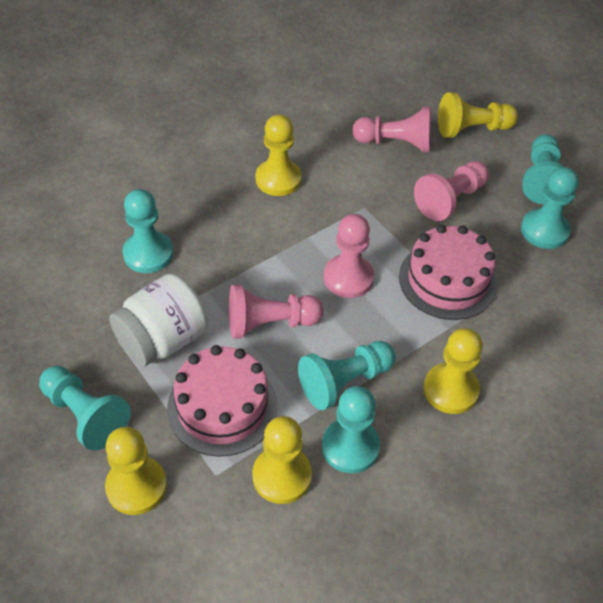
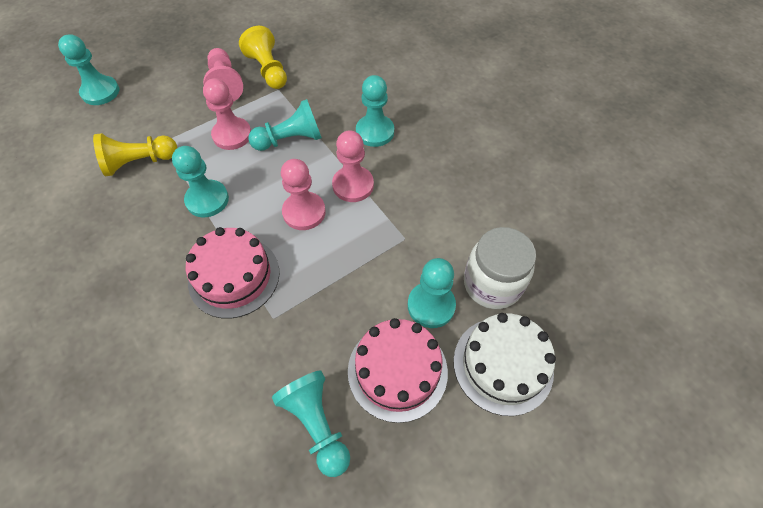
white cake: none = 0 -> [454,313,556,416] = 1
yellow pawn: [105,427,167,515] [252,416,312,504] [255,114,302,196] [423,328,483,414] [438,92,518,138] = 5 -> [93,133,177,176] [239,26,287,89] = 2

